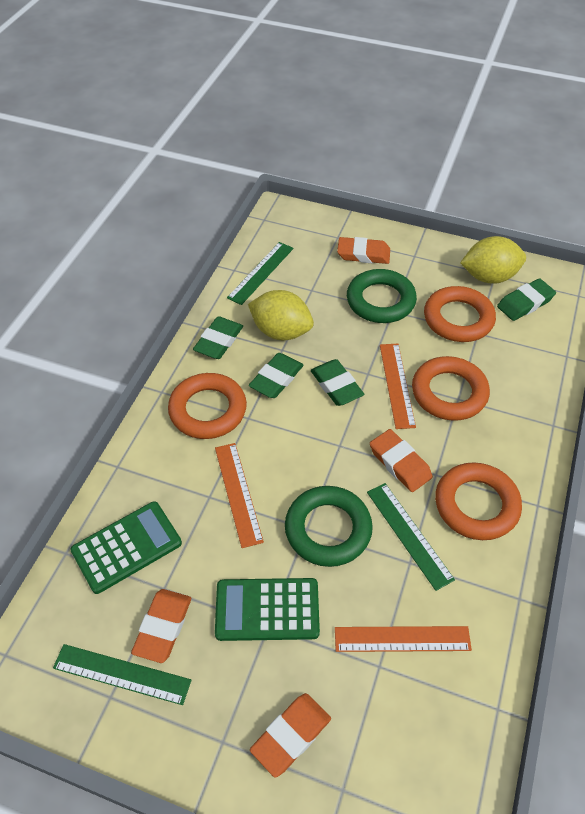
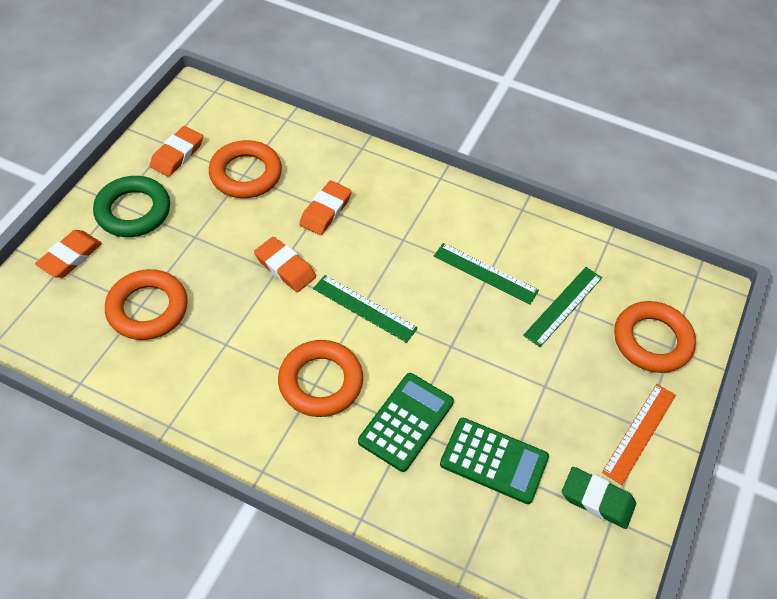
green eraser: [193,316,243,359] [249,353,304,398] [311,359,364,406] [497,278,556,321] = 4 -> [562,467,636,529] = 1
green ring: [285,486,373,567] [347,269,417,323] = 2 -> [93,176,170,237] = 1
orange ruler: [215,443,264,548] [335,626,472,652] [380,343,416,429] = 3 -> [602,384,676,485] = 1
yellow lemon: [248,290,314,340] [460,236,526,284] = 2 -> none = 0

